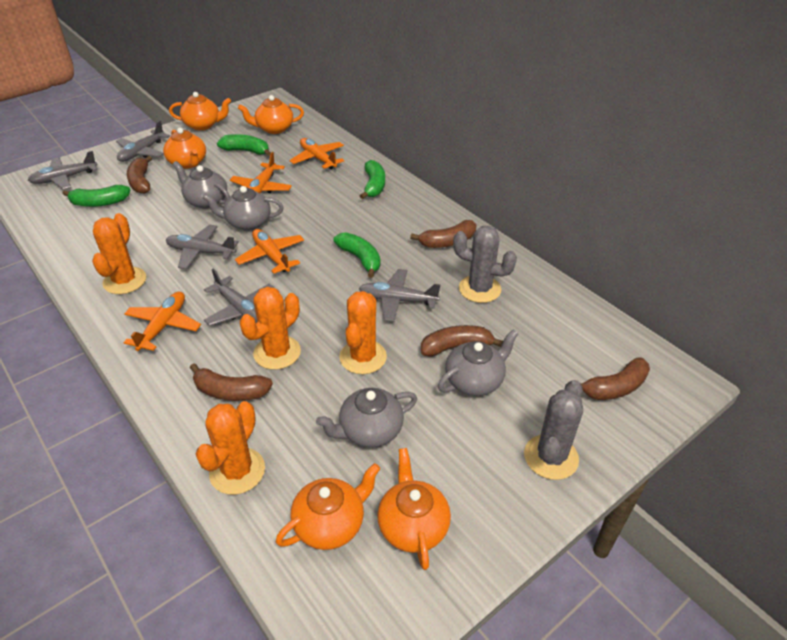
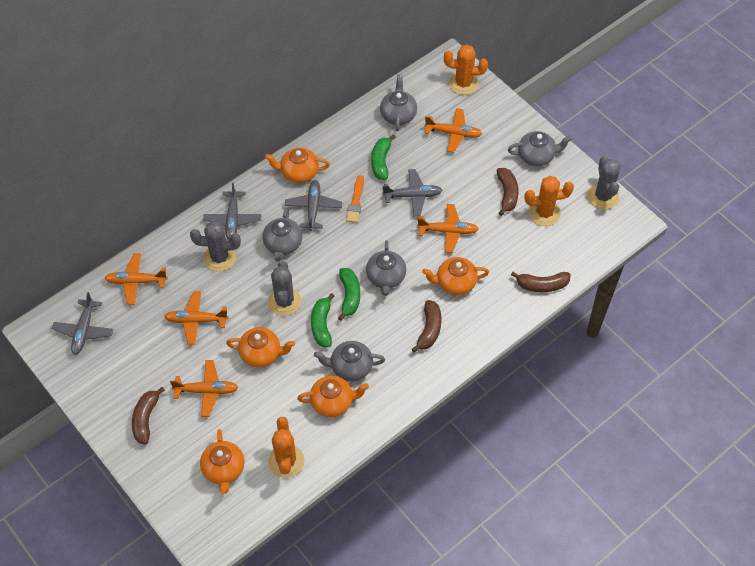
brown banana: [127,156,152,194] [190,363,273,401] [410,220,477,248] [421,325,503,357] [580,357,650,400] = 5 -> [132,387,165,445] [412,300,441,353] [497,168,519,216] [511,272,571,292] = 4
green banana: [63,185,130,207] [217,134,271,156] [333,232,380,278] [360,160,385,199] = 4 -> [311,293,334,347] [338,268,360,321] [371,134,396,180] = 3
grey cactus: [453,226,517,303] [524,380,583,480] = 2 -> [190,221,241,272] [268,261,301,316] [587,156,620,209] = 3
grey plane: [28,151,98,190] [116,120,170,162] [166,225,239,269] [204,269,275,326] [359,269,440,322] = 5 -> [52,292,113,355] [203,183,261,240] [285,180,342,231] [382,169,442,217] = 4
grey teapot: [173,161,230,209] [203,186,284,231] [316,388,417,447] [438,329,518,396] = 4 -> [262,208,302,262] [314,341,385,381] [366,240,406,296] [380,74,417,131] [508,131,572,166] = 5
orange brush: none = 0 -> [346,175,364,223] = 1
orange cactus: [92,213,146,294] [196,401,265,495] [240,287,301,370] [339,291,387,374] = 4 -> [268,417,304,478] [444,44,488,95] [525,176,574,226] = 3
orange plane: [124,292,201,351] [230,152,292,194] [235,229,304,274] [289,138,344,169] = 4 -> [105,253,168,305] [164,291,229,345] [170,360,238,417] [417,204,478,253] [425,108,482,153] = 5

